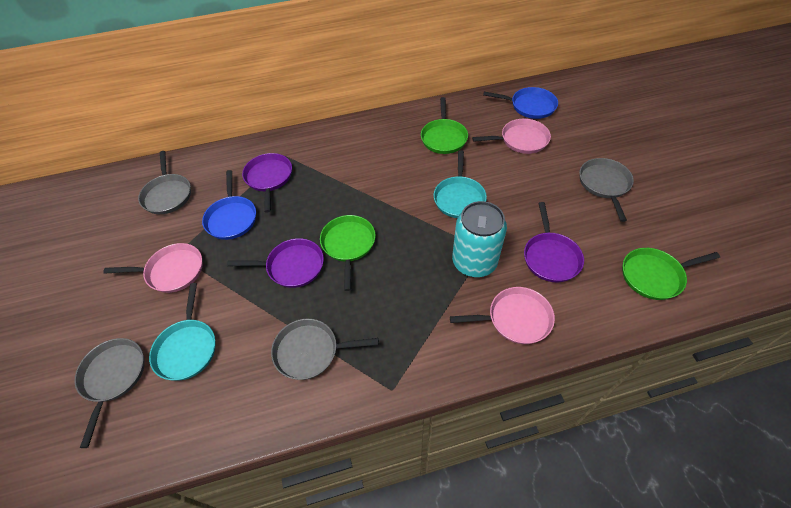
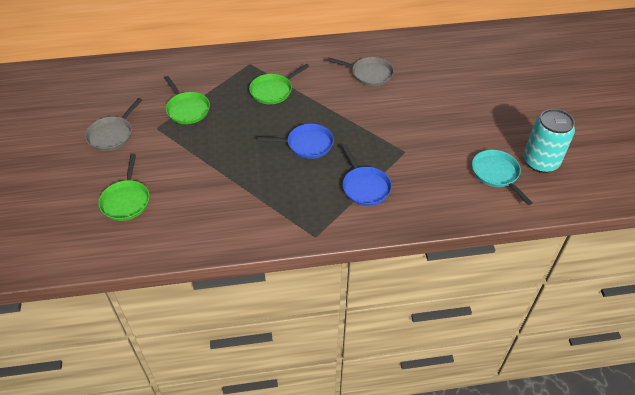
grey pan: [74,338,145,448] [138,151,191,214] [271,319,379,380] [579,158,634,222] = 4 -> [85,98,142,151] [327,57,394,86] = 2
pink pan: [103,243,202,293] [450,287,555,344] [472,119,551,154] = 3 -> none = 0
purple pan: [227,238,324,288] [242,153,292,213] [524,202,584,282] = 3 -> none = 0
turquoise pan: [149,283,215,381] [433,150,487,218] = 2 -> [472,150,533,205] = 1

